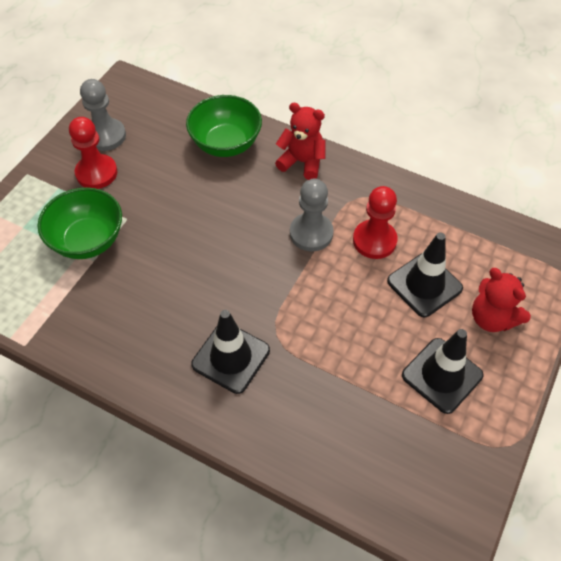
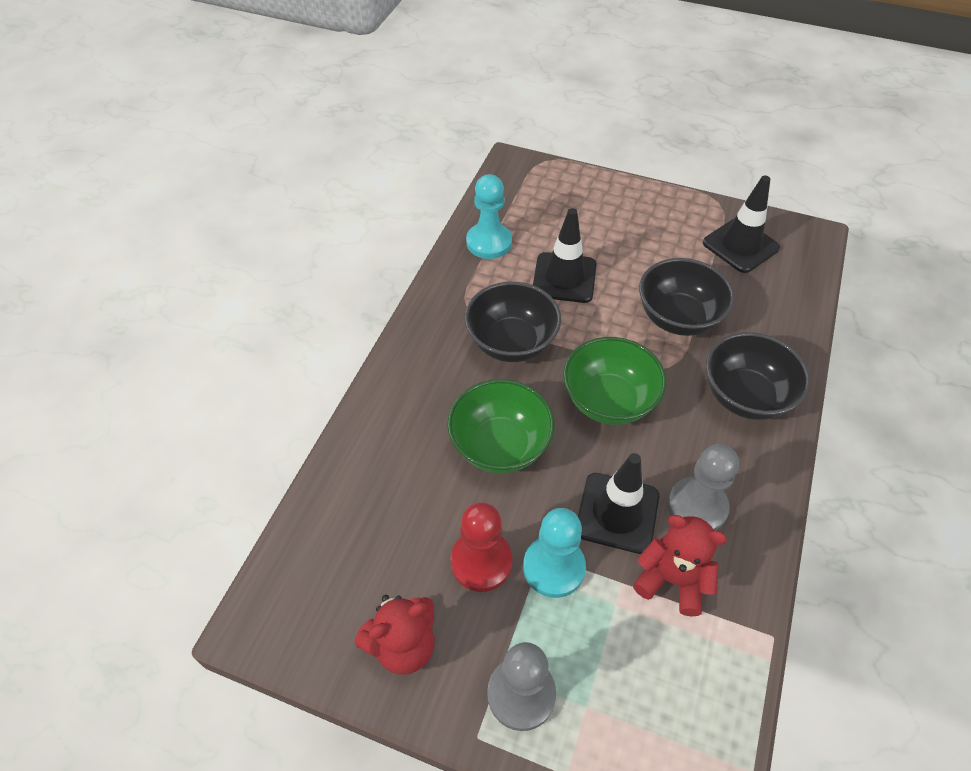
black bowl: none = 0 -> [465,282,561,362] [639,258,735,336] [706,332,810,420] = 3
red pawn: [69,117,117,189] [353,186,398,259] = 2 -> [451,502,513,592] = 1
turquoise pawn: none = 0 -> [466,174,512,259] [523,508,586,598] = 2

